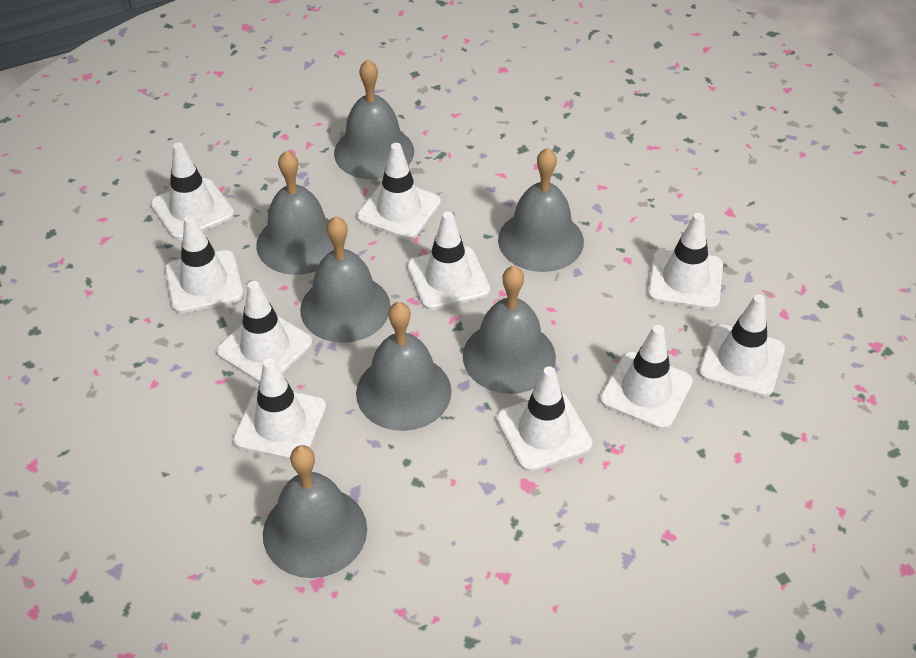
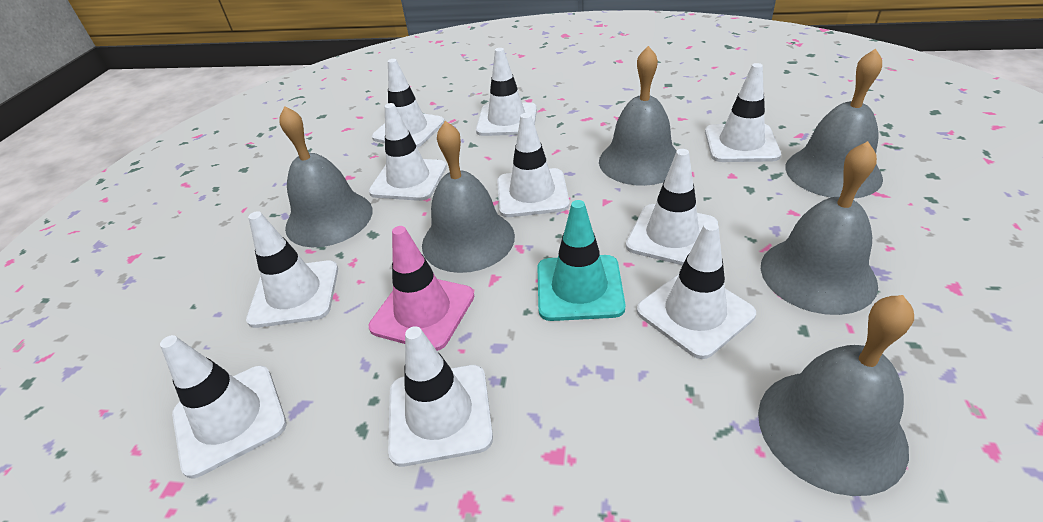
grey bell: [256,150,334,275] [263,445,367,578] [300,216,391,343] [334,59,414,179] [356,302,452,431] [463,266,556,394] [498,148,584,272] = 7 -> [279,106,373,247] [422,121,515,273] [599,46,677,186] [758,295,914,496] [761,141,878,315] [786,48,883,199] = 6
pink traffic cone: none = 0 -> [369,226,474,351] = 1
turquoise traffic cone: none = 0 -> [537,200,626,321] = 1

